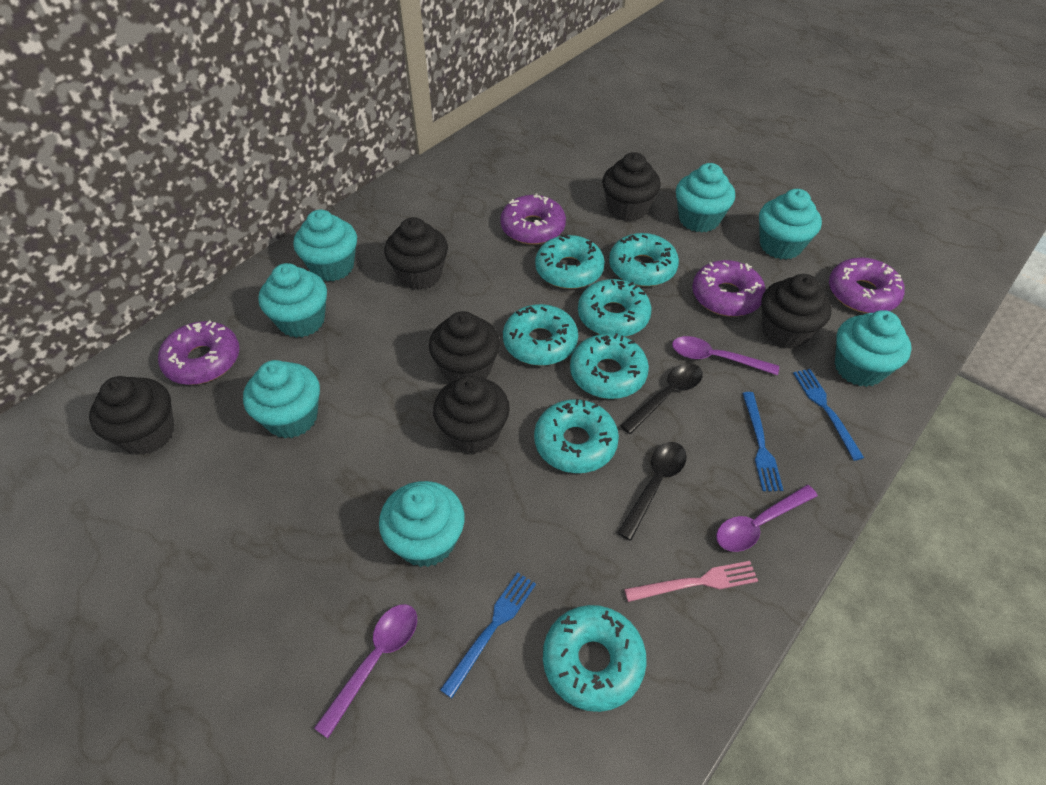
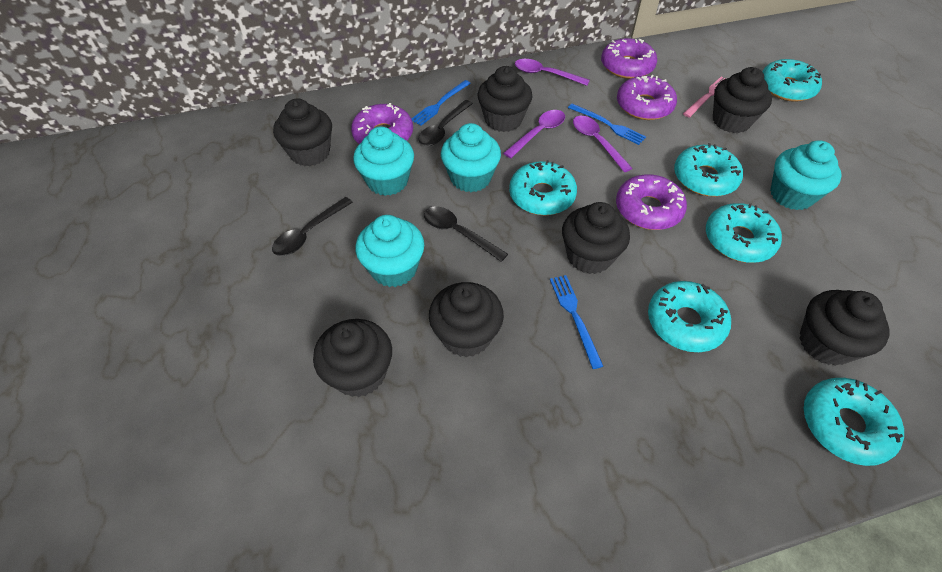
black cupcake: [89,376,174,455] [384,217,448,290] [429,311,500,382] [433,375,510,454] [602,152,661,221] [761,274,832,349] = 6 -> [273,98,332,166] [313,319,392,397] [429,282,504,357] [478,66,532,132] [562,202,630,274] [713,67,772,133] [799,290,890,366] = 7
black spoon: [618,442,687,540] [620,363,703,434] = 2 -> [272,197,353,256] [418,100,473,146] [424,207,508,262] = 3
turquoise cupcake: [243,360,320,438] [259,263,327,338] [293,210,357,282] [379,481,465,567] [676,163,735,233] [759,189,822,260] [835,310,912,387] = 7 -> [353,127,414,196] [355,215,424,287] [441,123,501,192] [770,140,842,210] = 4
turquoise donut: [503,304,578,366] [534,399,619,473] [535,234,605,289] [543,605,647,712] [570,333,649,399] [578,279,651,337] [609,233,679,287] = 7 -> [509,160,577,215] [648,281,731,352] [674,143,743,196] [706,203,782,263] [762,59,822,102] [804,378,904,466] = 6

